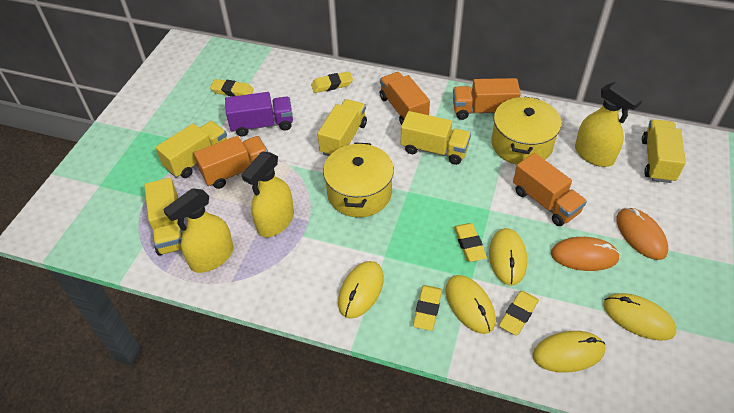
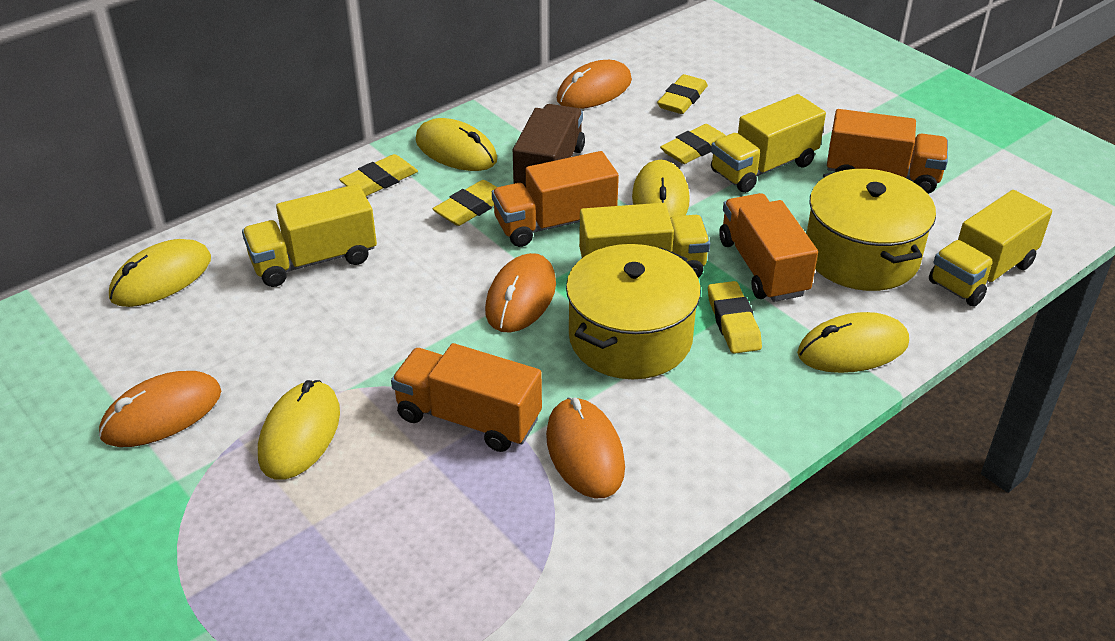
brown truck: none = 0 -> [513,104,585,187] = 1
orange mouse: [551,237,620,271] [616,208,668,260] = 2 -> [99,371,221,447] [485,253,556,333] [546,397,625,498] [557,60,632,109] = 4
purple truck: [225,92,293,136] = 1 -> none = 0
yellow spray bottle: [163,188,234,273] [242,152,294,237] [575,82,642,167] = 3 -> none = 0
yellow truck: [144,178,183,256] [155,121,227,178] [317,99,367,156] [401,111,471,165] [642,119,686,183] = 5 -> [242,184,377,287] [579,203,710,278] [711,94,826,193] [929,190,1052,307] = 4

